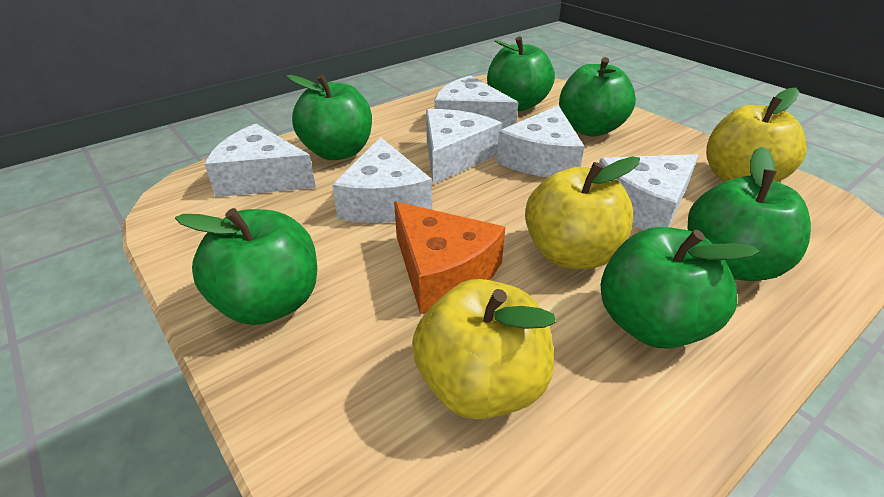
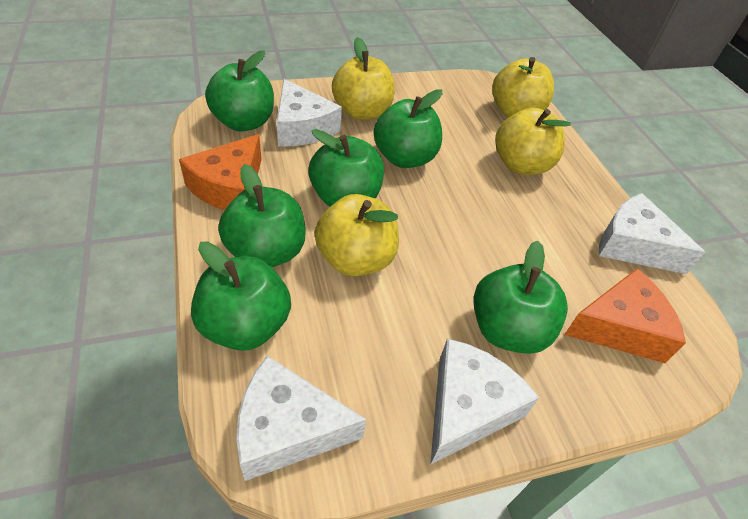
orange cheese: [394,202,505,314] = 1 -> [179,134,262,210] [564,268,686,363] = 2
white cheese: [205,124,316,197] [332,137,432,223] [426,109,502,184] [434,75,519,129] [497,105,584,177] [599,154,699,230] = 6 -> [236,356,366,481] [277,79,342,146] [430,339,540,465] [599,193,705,274] = 4
yellow apple: [412,279,556,419] [525,157,640,269] [706,88,807,182] = 3 -> [314,194,399,276] [332,37,395,120] [492,57,554,118] [495,108,571,175] = 4

